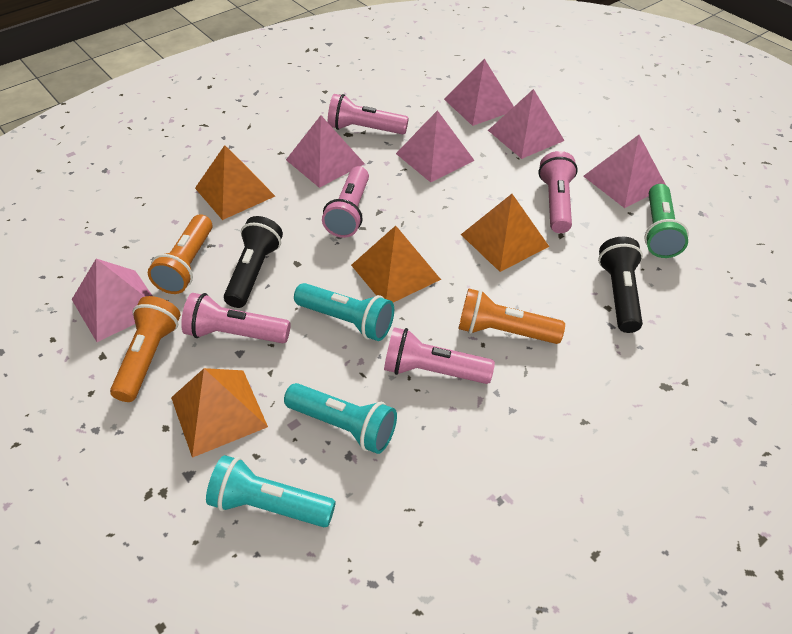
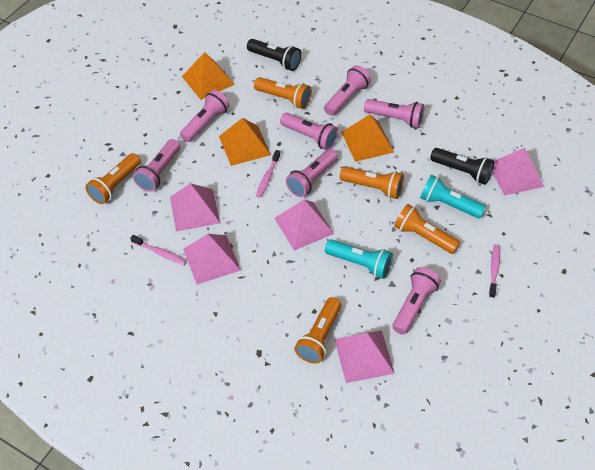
green flashlight: [644,184,689,258] = 1 -> none = 0
orange flashlight: [110,296,180,402] [148,214,212,294] [458,288,565,344] = 3 -> [85,153,141,204] [254,77,312,109] [294,297,342,364] [340,166,404,199] [394,204,460,254] = 5
orange pyramid: [171,368,268,458] [195,145,275,220] [351,226,441,302] [461,194,549,272] = 4 -> [182,52,235,100] [219,118,271,166] [341,114,394,162] = 3
pink flashlight: [181,293,291,343] [322,166,369,238] [328,94,409,134] [384,327,495,384] [539,151,578,233] = 5 -> [133,139,180,192] [180,90,230,142] [280,113,339,150] [286,149,338,197] [324,65,371,116] [364,99,424,128] [392,267,441,335] = 7
pink pyramid: [72,259,152,342] [286,115,365,188] [396,110,475,182] [444,59,514,126] [488,89,565,159] [584,135,666,208] = 6 -> [170,183,220,231] [183,234,241,285] [274,199,334,250] [334,330,395,383] [492,148,544,196] = 5
pink toothbrush: none = 0 -> [130,235,187,265] [256,150,280,198] [489,244,500,298] = 3
turquoise flashlight: [206,455,336,527] [284,383,397,454] [294,283,394,341] = 3 -> [325,239,393,279] [420,175,486,218] = 2

